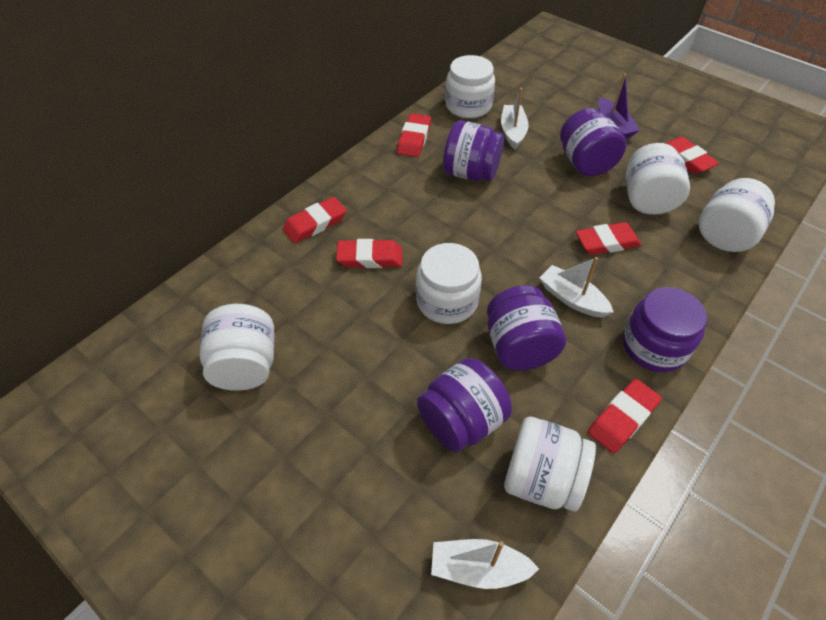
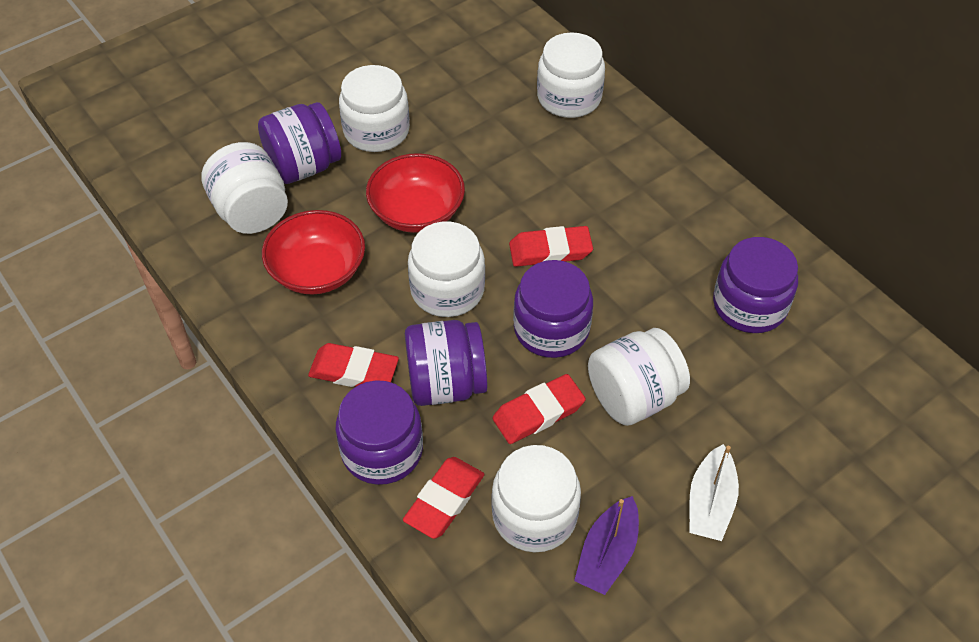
red bowl: none = 0 -> [262,210,365,295] [366,153,465,233] = 2
red eraser: [283,197,347,243] [336,239,402,268] [397,113,431,157] [576,222,642,255] [588,379,662,453] [665,137,719,174] = 6 -> [308,343,399,387] [403,457,484,539] [492,374,586,444] [509,226,593,267] = 4
white boat: [431,539,539,589] [501,88,529,149] [539,257,614,318] = 3 -> [689,444,739,541] = 1

